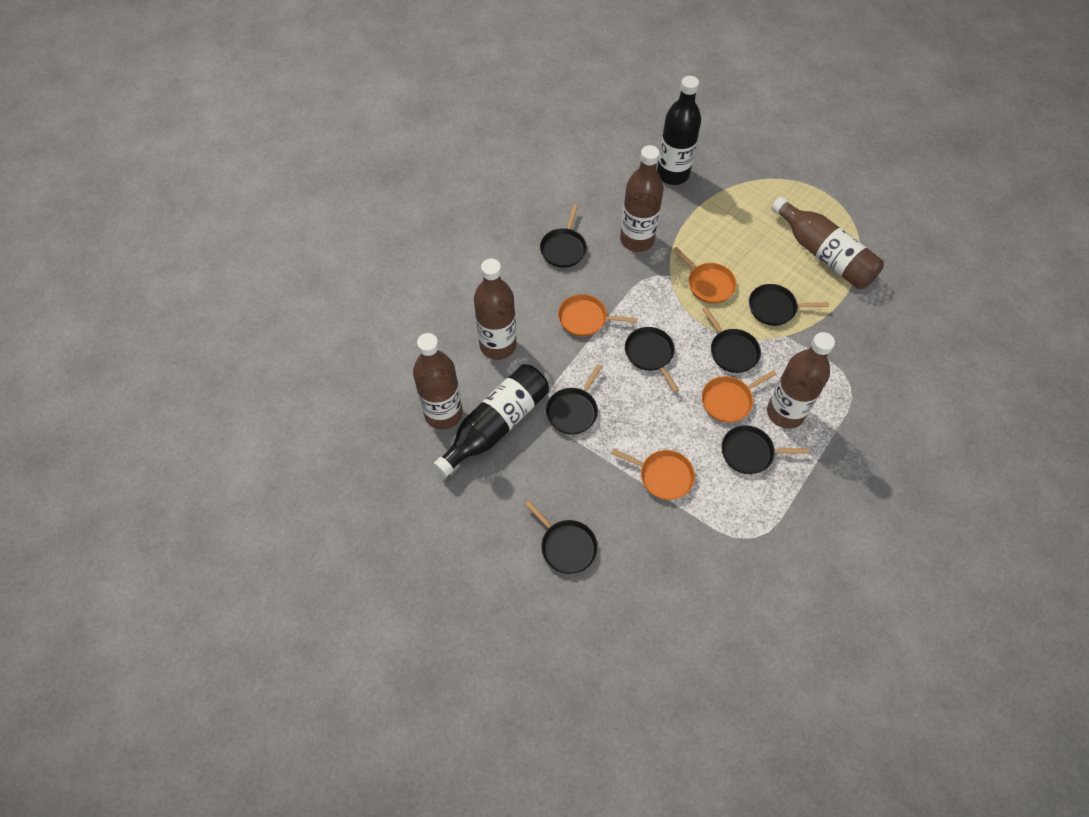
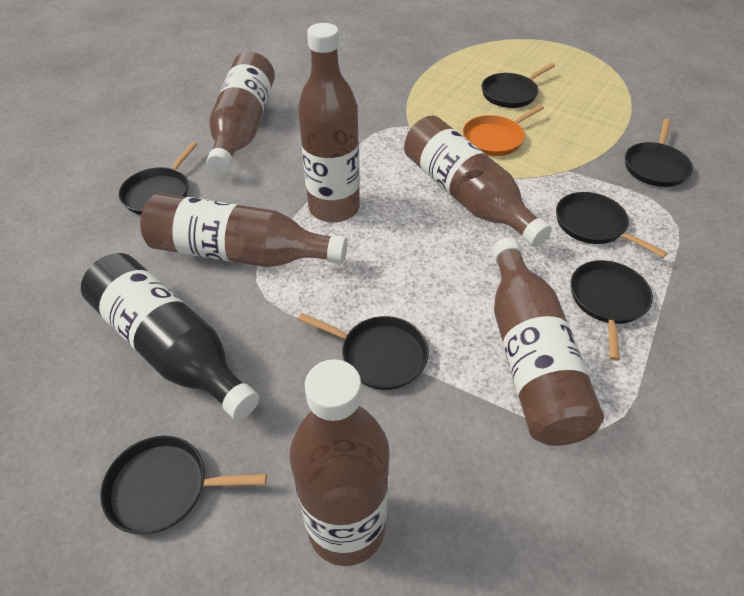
black bottle: [433,364,549,477] [657,76,701,185] = 2 -> [81,253,259,420] = 1
brown bottle: [413,333,463,430] [474,259,516,360] [620,145,664,252] [767,332,835,429] [771,196,884,289] = 5 -> [140,193,347,267] [207,52,275,174] [290,359,390,566] [298,23,360,223] [404,116,552,247] [492,238,604,446] = 6
orange pan: [558,294,637,336] [611,449,695,500] [673,247,737,304] [702,370,776,423] = 4 -> [463,105,544,156] = 1

